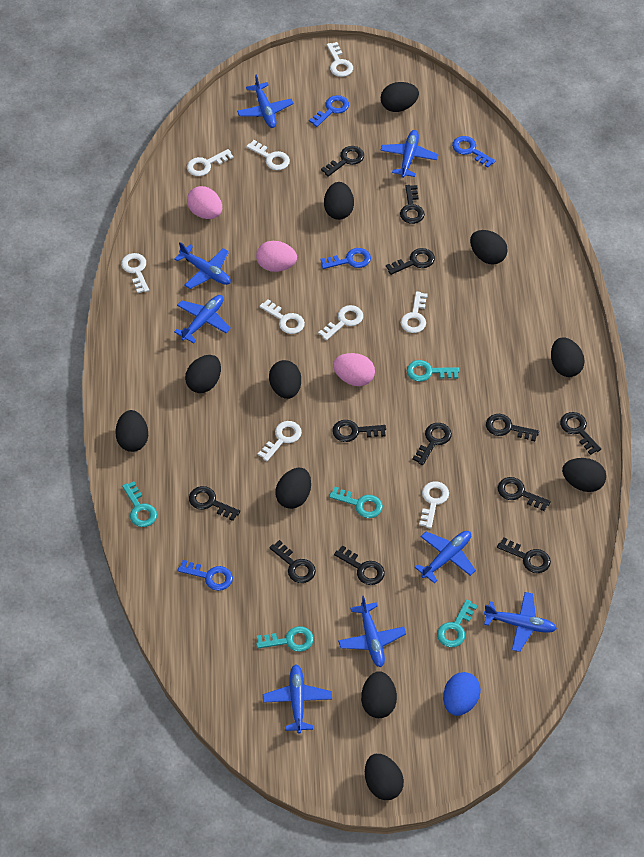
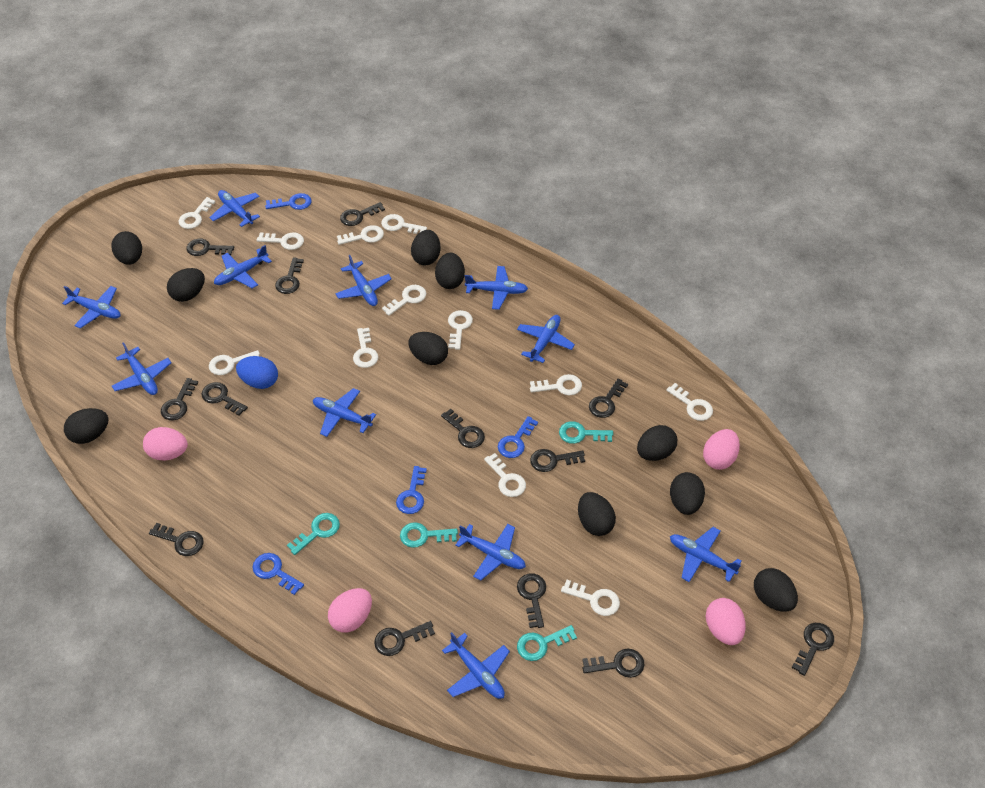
black egg: [115,410,148,452] [185,355,221,393] [269,360,301,399] [275,468,311,509] [324,182,354,220] [361,671,397,718] [365,754,404,800] [381,82,419,112] [470,230,508,265] [551,337,585,377] [562,458,606,492] = 11 -> [64,408,109,444] [111,231,142,265] [167,268,205,302] [408,332,448,365] [411,230,440,265] [435,253,465,289] [578,492,616,536] [637,425,677,461] [670,472,705,515] [754,568,798,612] = 10
black key: [189,486,240,521] [269,540,316,583] [321,146,364,177] [332,420,386,442] [334,545,385,585] [386,248,435,275] [400,185,425,224] [412,423,452,465] [486,414,539,441] [497,537,551,573] [498,477,551,511] [560,412,601,455] = 12 -> [149,523,204,556] [161,378,198,421] [186,239,234,256] [201,382,248,416] [275,257,304,294] [340,202,385,226] [374,621,435,656] [441,409,485,448] [517,573,546,628] [530,449,585,472] [582,649,645,678] [589,378,628,418] [792,623,834,676] = 13
blue plane: [174,242,231,289] [174,295,231,343] [237,75,294,128] [263,665,332,734] [338,596,406,667] [380,130,438,178] [414,531,476,583] [484,592,557,652] = 8 -> [62,286,121,329] [112,342,172,395] [209,190,260,227] [214,245,272,288] [313,388,376,437] [335,255,392,306] [442,632,510,699] [456,524,526,581] [465,266,528,310] [517,315,575,363] [670,527,742,582] = 11
pink egg: [187,186,222,219] [256,241,297,272] [333,353,375,386] = 3 -> [143,427,188,460] [328,588,372,633] [703,429,740,470] [706,598,746,645] = 4
turquoise key: [122,481,157,527] [256,626,314,652] [329,487,383,518] [407,360,460,382] [437,599,478,647] = 5 -> [287,513,340,555] [400,522,458,548] [517,625,577,661] [559,421,613,444] = 4
white key: [121,253,149,293] [187,149,234,176] [246,140,290,170] [258,421,302,461] [259,299,305,334] [318,305,363,341] [327,42,353,77] [401,291,428,333] [419,481,449,529] = 9 -> [178,197,215,229] [209,350,260,375] [257,232,304,250] [337,225,384,245] [353,328,378,368] [381,214,427,234] [382,285,426,316] [448,310,473,350] [484,453,526,497] [530,374,582,395] [561,580,620,616] [666,383,713,421] = 12

